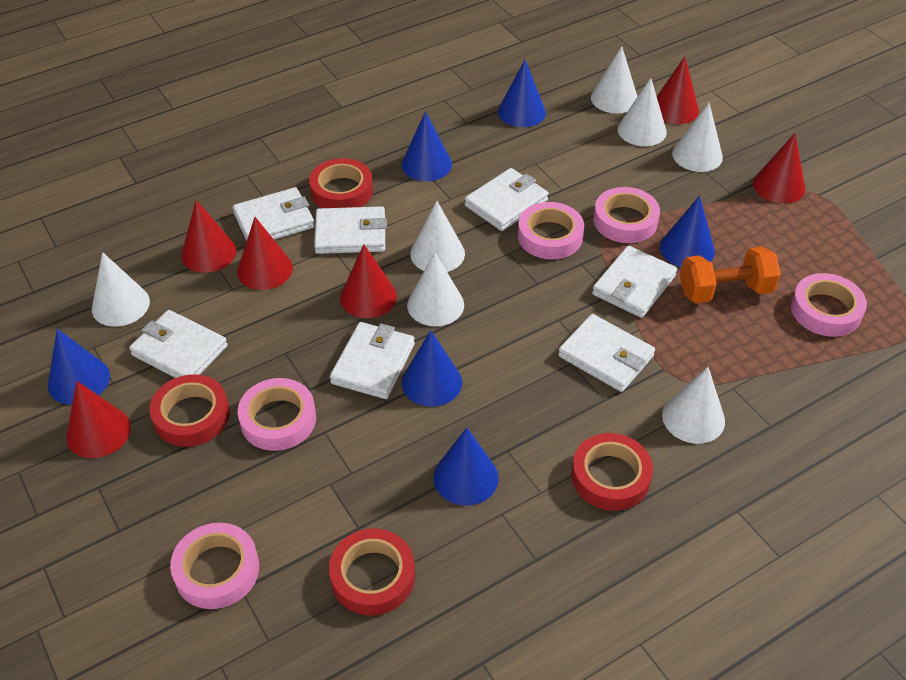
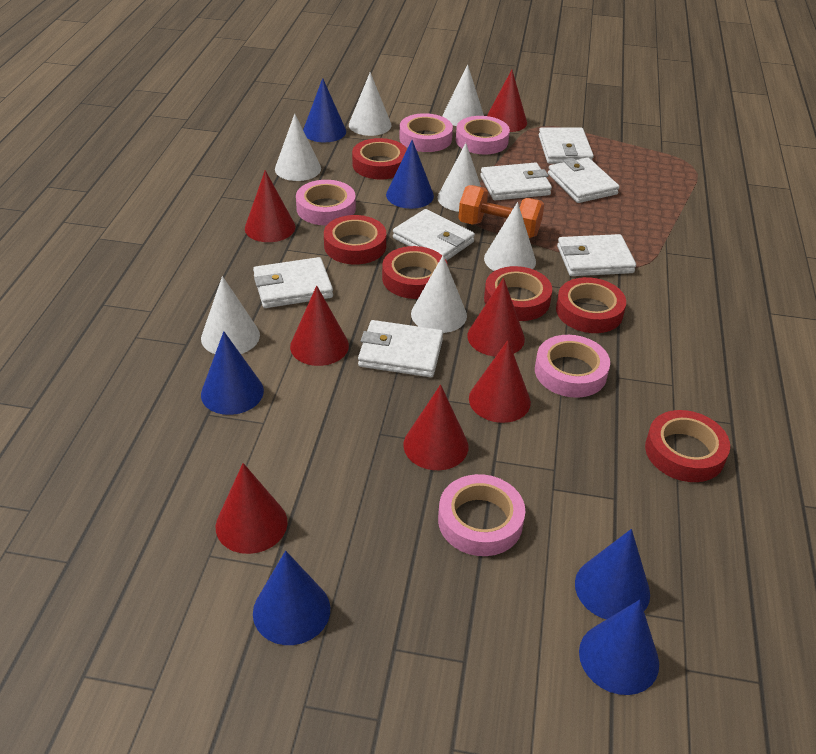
red cone: [66,381,131,458] [181,200,237,273] [237,217,293,290] [340,245,397,318] [657,57,699,124] [753,133,805,204] = 6 -> [216,463,288,554] [245,170,295,242] [290,286,349,366] [403,384,468,470] [467,278,525,357] [469,340,531,423] [487,70,527,132] = 7
red tape: [149,374,230,447] [309,158,373,208] [329,528,415,616] [572,433,653,511] = 4 -> [324,215,386,264] [352,138,407,179] [382,246,448,299] [484,266,552,321] [556,277,626,333] [645,410,730,482] = 6

